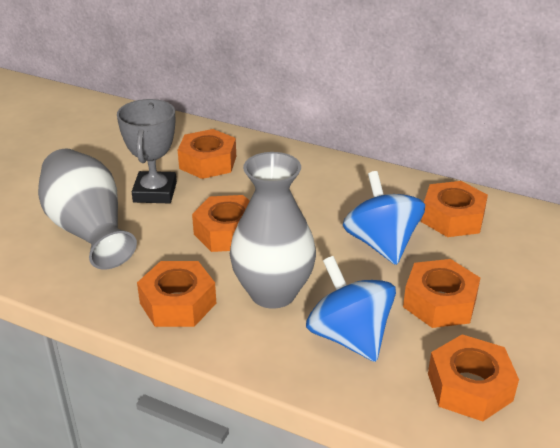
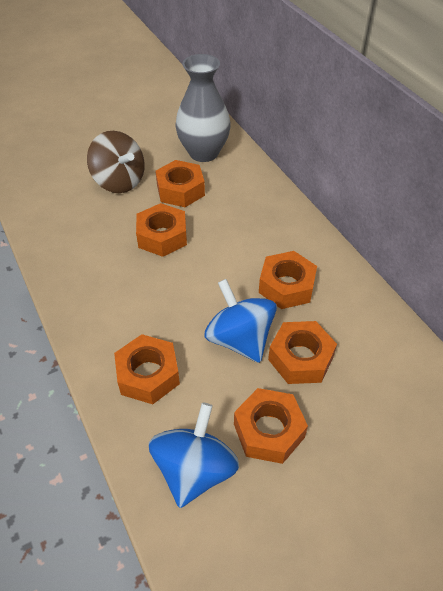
brown spinning top: none = 0 -> [87,131,145,193] = 1
grey trophy: [117,99,177,203] = 1 -> none = 0
grey vase: [38,149,137,270] [230,152,316,309] = 2 -> [175,54,231,162] = 1

